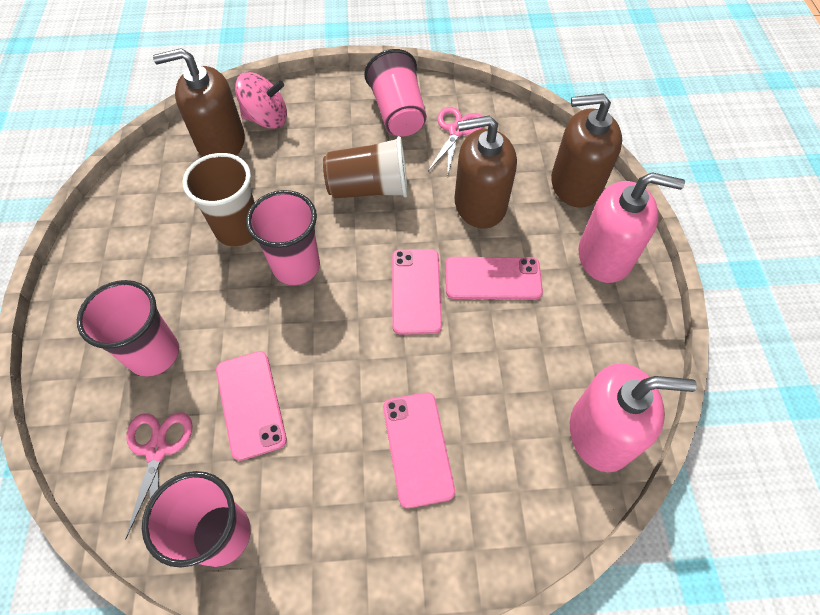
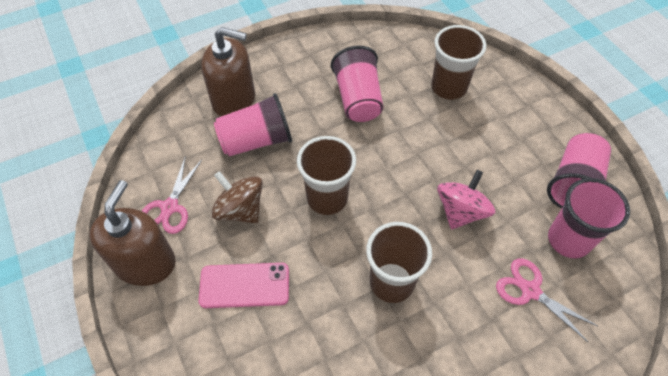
brown cup: [182,153,254,247] [323,136,408,198] = 2 -> [297,136,356,215] [366,222,432,303] [431,25,486,100] = 3
brown soap dispenser: [153,48,245,157] [455,115,517,229] [551,93,622,208] = 3 -> [89,180,175,286] [201,27,255,116] = 2
brown spinning top: none = 0 -> [211,171,263,224] = 1
pink phone: [216,351,287,461] [383,392,455,508] [392,249,442,335] [445,257,543,300] = 4 -> [198,263,289,308] = 1
pink soap dispenser: [570,363,697,472] [578,172,685,283] = 2 -> none = 0

